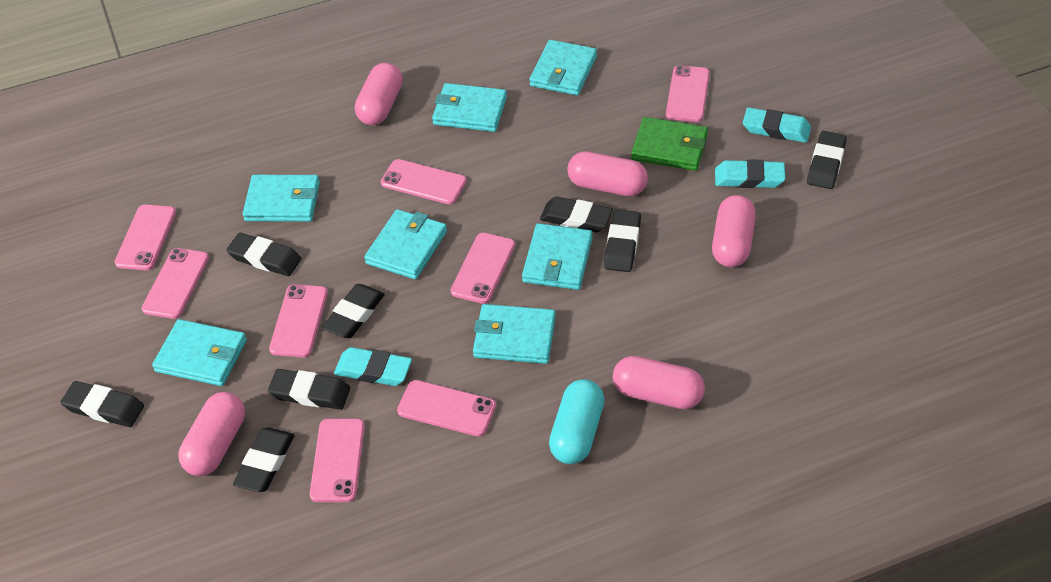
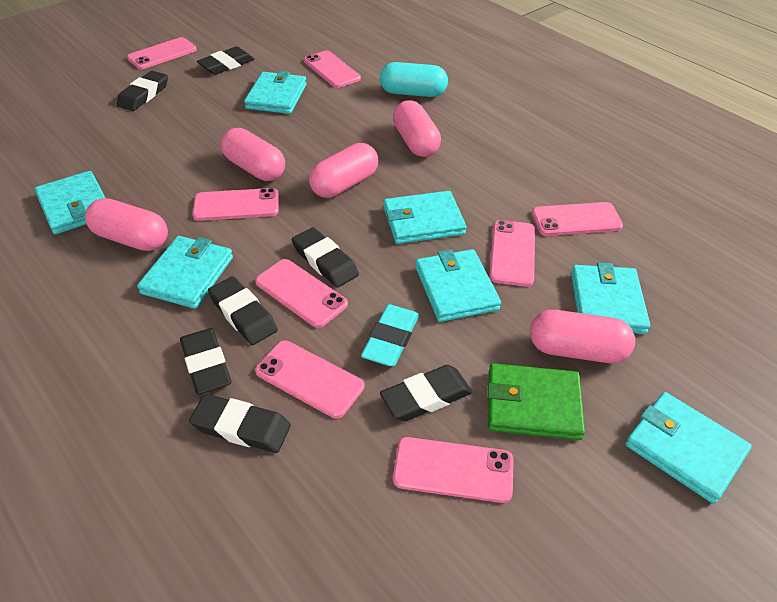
black eraser: [60,381,144,427] [226,233,301,276] [233,428,295,492] [268,369,350,410] [322,284,385,338] [540,197,613,232] [604,210,641,272] [807,131,847,189] = 8 -> [117,71,168,111] [180,328,231,395] [189,394,291,453] [197,46,254,75] [208,276,278,345] [292,227,359,288] [380,365,472,421] = 7
turquoise eraser: [334,347,412,386] [715,159,785,188] [743,107,811,143] = 3 -> [361,304,419,366] = 1

